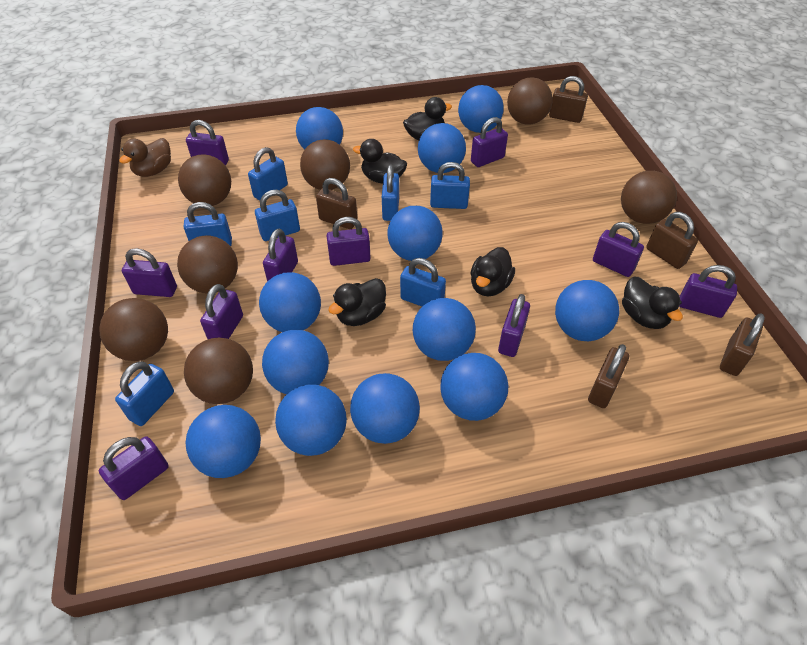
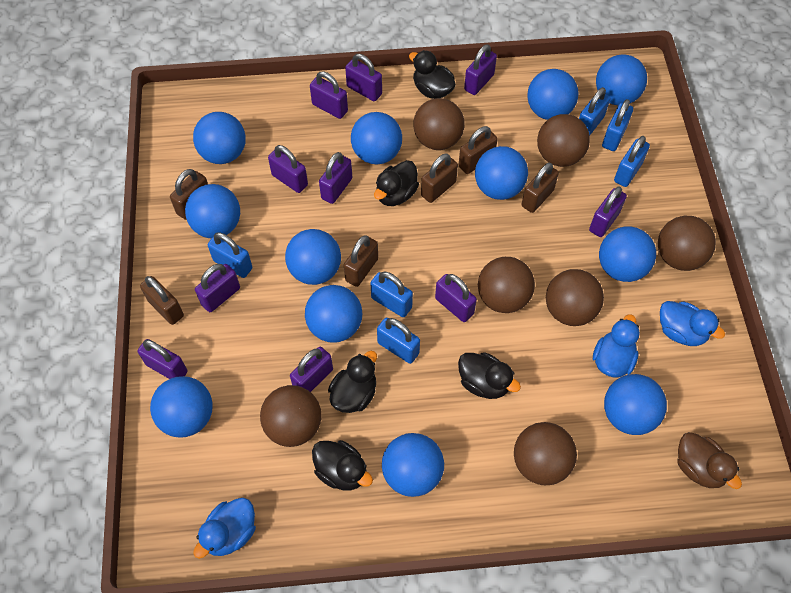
blue duck: none = 0 -> [193,497,256,559] [593,314,640,378] [660,301,725,346] = 3
blue padlock: [115,361,174,426] [184,202,232,246] [248,147,288,201] [255,190,300,241] [382,165,399,221] [400,258,446,307] [430,162,470,209] = 7 -> [208,232,252,278] [370,272,413,317] [377,318,420,364] [579,87,610,135] [602,99,633,151] [614,136,650,187] = 6
brown padlock: [316,178,358,229] [549,76,588,123] [588,344,629,408] [646,212,698,269] [720,313,765,376] = 5 -> [140,276,184,325] [170,169,208,220] [344,235,378,287] [421,154,458,203] [458,126,498,174] [521,163,559,213] = 6

